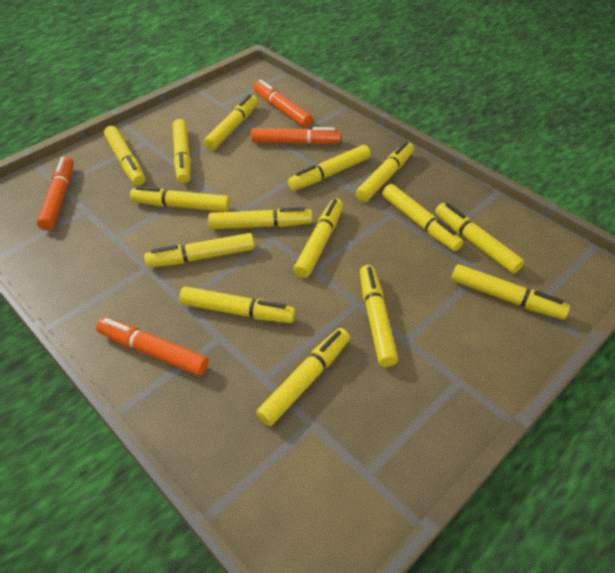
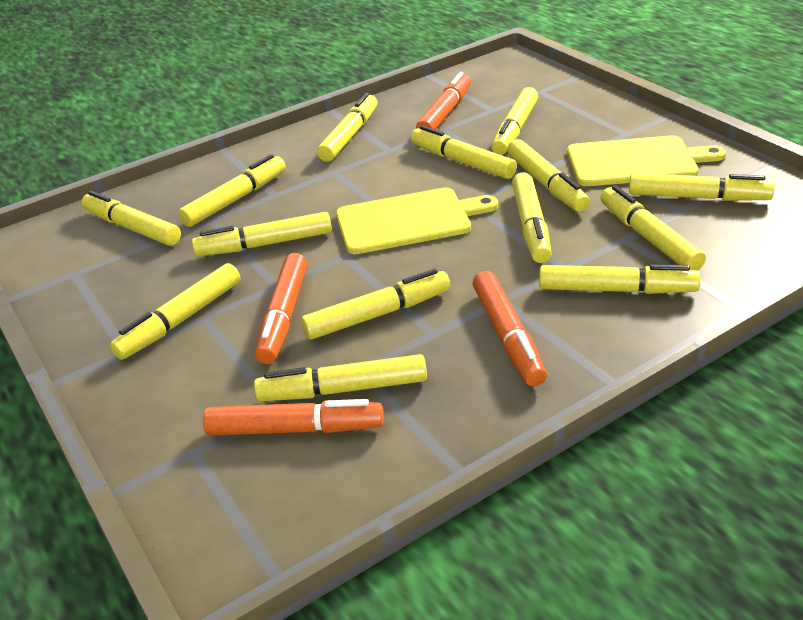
yellow cutting board: none = 0 -> [336,188,498,254] [567,135,726,186] = 2
yellow marker: [104,126,145,185] [130,186,230,212] [144,233,255,268] [173,119,191,184] [179,286,296,323] [204,94,258,150] [208,207,312,229] [256,328,350,426] [288,145,371,190] [294,198,343,278] [356,141,414,202] [360,265,398,367] [382,184,463,251] [435,203,524,274] [451,264,570,320] = 15 -> [81,191,181,246] [110,263,240,360] [178,154,286,227] [192,212,332,256] [254,354,427,401] [301,269,450,340] [317,93,378,162] [411,125,517,179] [491,87,538,155] [507,139,590,212] [512,172,552,263] [539,264,700,294] [600,185,706,271] [629,173,774,201] = 14

